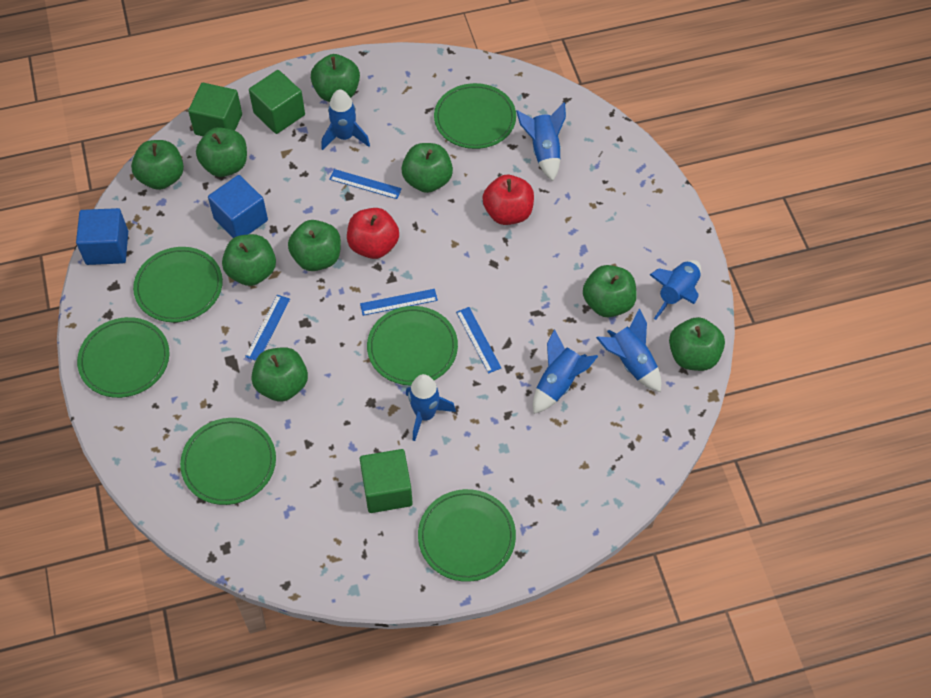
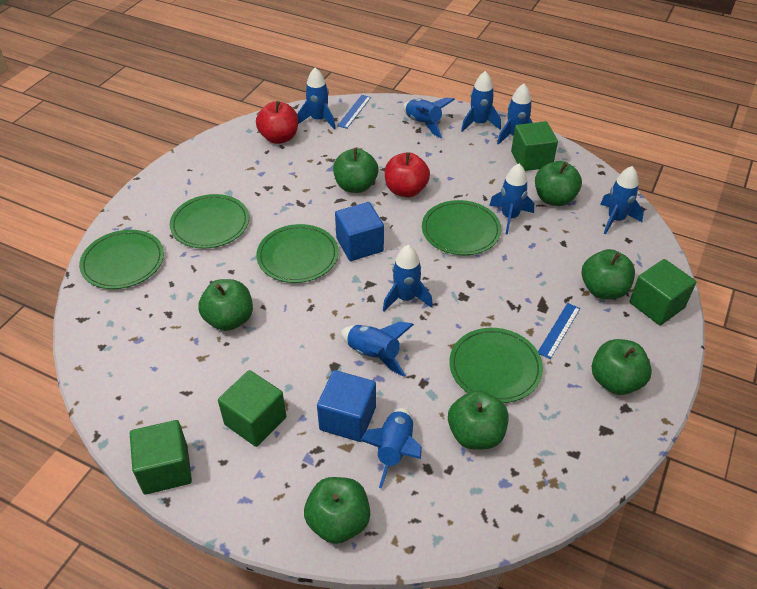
blue rocket: [321,89,370,150] [406,374,456,441] [516,102,566,181] [533,329,598,414] [596,308,661,392] [650,260,701,320] = 6 -> [297,68,336,129] [341,321,414,377] [360,408,422,489] [383,245,433,312] [403,98,455,138] [461,71,501,132] [489,164,534,235] [497,84,533,145] [600,166,644,235] = 9
blue ruler: [245,295,290,361] [329,169,402,199] [360,289,438,316] [456,307,501,374] = 4 -> [337,95,371,129] [538,303,580,359] = 2
green apple: [131,140,184,190] [196,127,247,177] [222,234,276,286] [251,347,308,402] [288,220,341,271] [311,54,360,102] [401,143,453,193] [583,265,637,317] [669,317,725,371] = 9 -> [198,279,253,331] [304,477,370,544] [333,148,378,193] [448,390,509,449] [535,161,582,206] [582,249,635,299] [592,339,652,395] = 7
green cube: [188,83,242,136] [249,70,305,134] [360,449,413,513] = 3 -> [130,420,192,495] [218,370,286,447] [511,121,558,171] [629,259,696,325] = 4
green plate: [77,317,170,398] [133,247,223,322] [180,418,276,505] [367,306,458,386] [418,489,516,582] [434,83,516,149] = 6 -> [79,230,164,289] [170,194,249,249] [256,224,339,283] [422,200,501,255] [449,328,543,403] = 5

